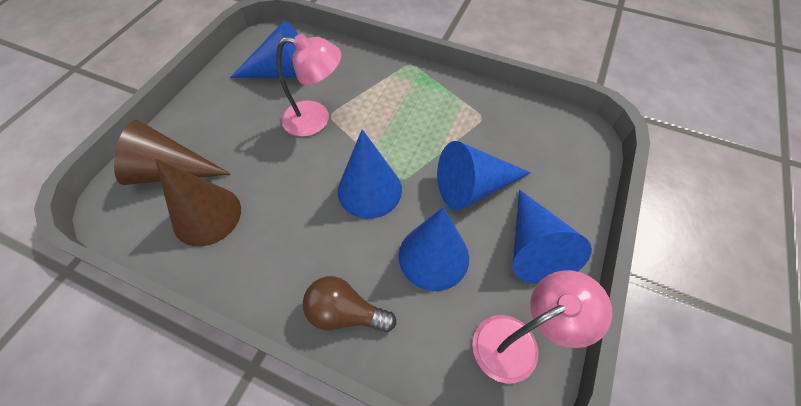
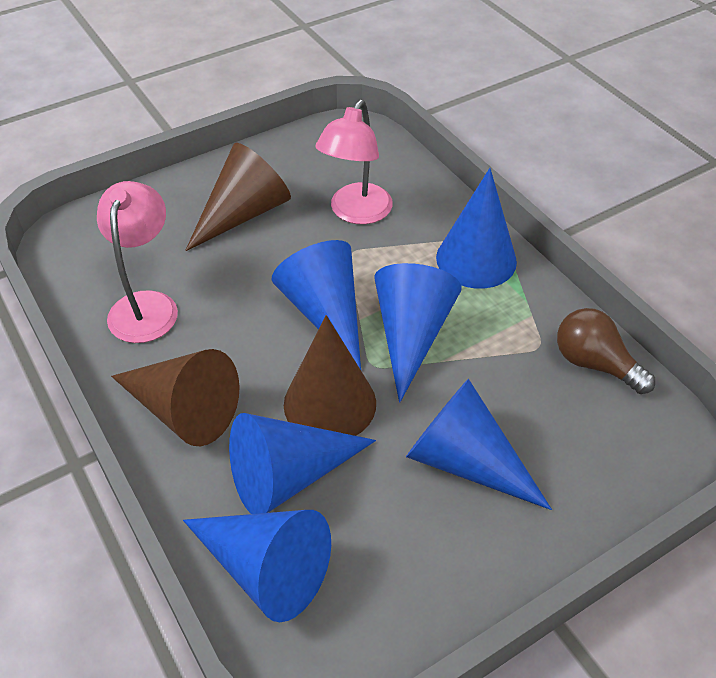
blue cone: [230,21,299,78] [338,129,402,219] [399,207,469,291] [437,141,531,210] [513,189,592,284] = 5 -> [183,510,331,622] [229,413,376,514] [272,240,361,370] [374,263,462,403] [406,379,552,510] [436,168,517,289] = 6
brown cone: [114,120,231,185] [155,159,241,246] = 2 -> [111,349,240,446] [185,143,291,251] [284,315,376,436] = 3

